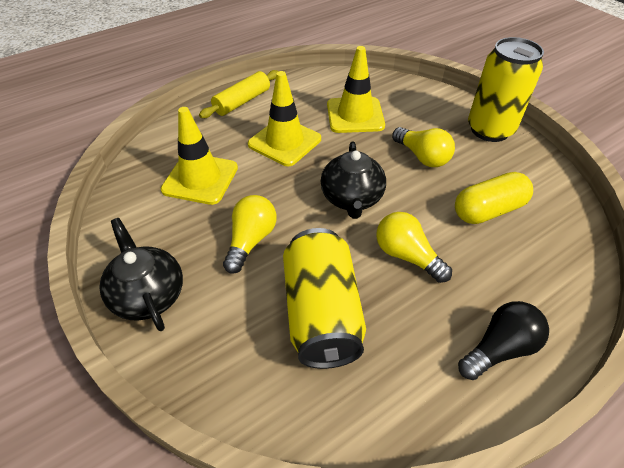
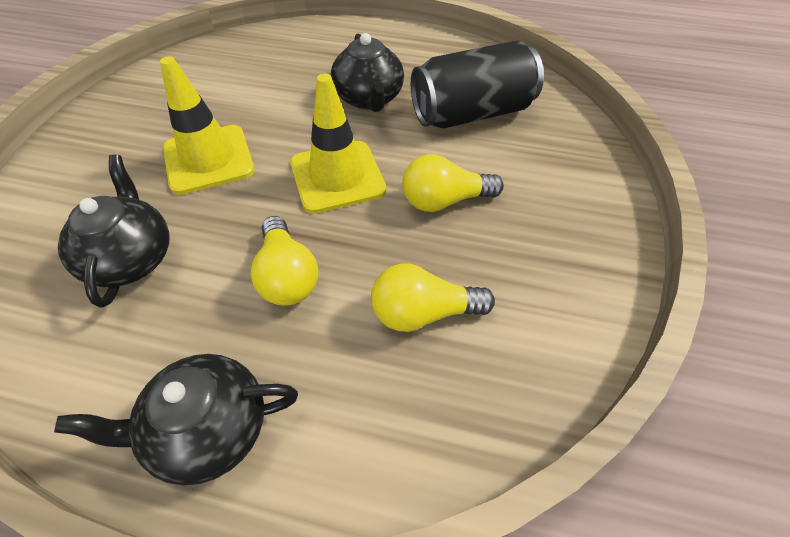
black can: none = 0 -> [411,41,544,128] = 1
black light bulb: [458,301,549,380] = 1 -> none = 0
black teapot: [100,218,183,331] [320,141,386,219] = 2 -> [54,354,298,486] [58,155,169,308] [331,33,404,112] = 3
yellow can: [283,228,366,369] [468,37,544,142] = 2 -> none = 0
yellow capsule: [455,172,533,224] = 1 -> none = 0
yellow rolling pin: [199,70,279,118] = 1 -> none = 0
yellow traffic cone: [161,107,238,205] [248,71,321,166] [327,46,385,133] = 3 -> [160,56,254,195] [290,73,386,214] = 2

